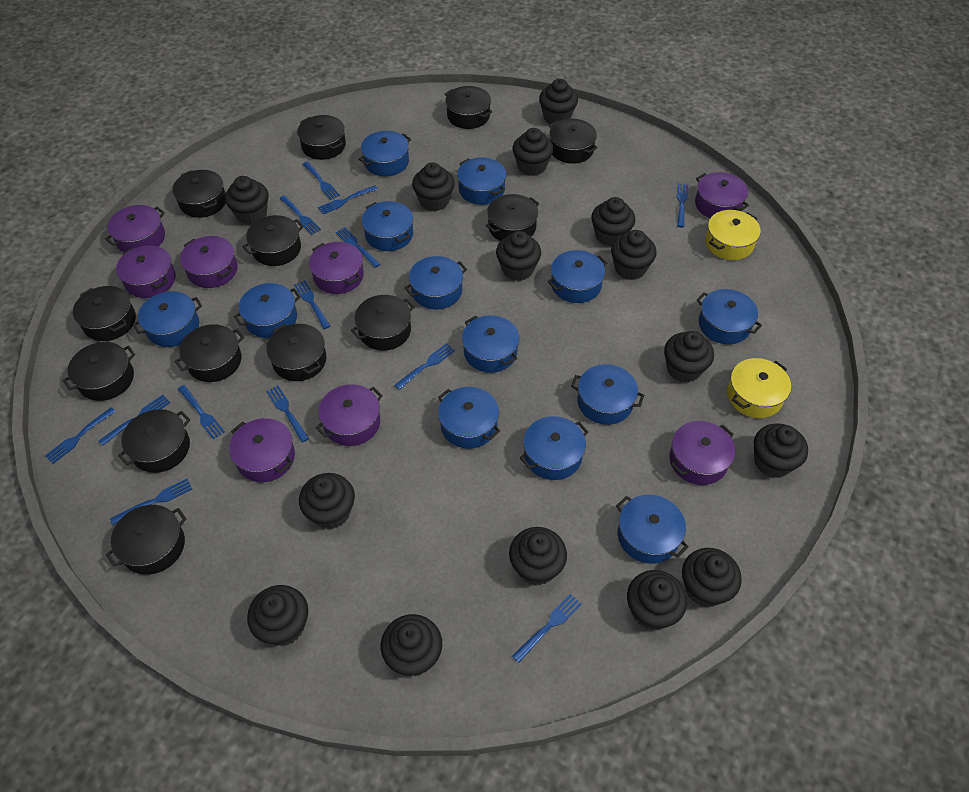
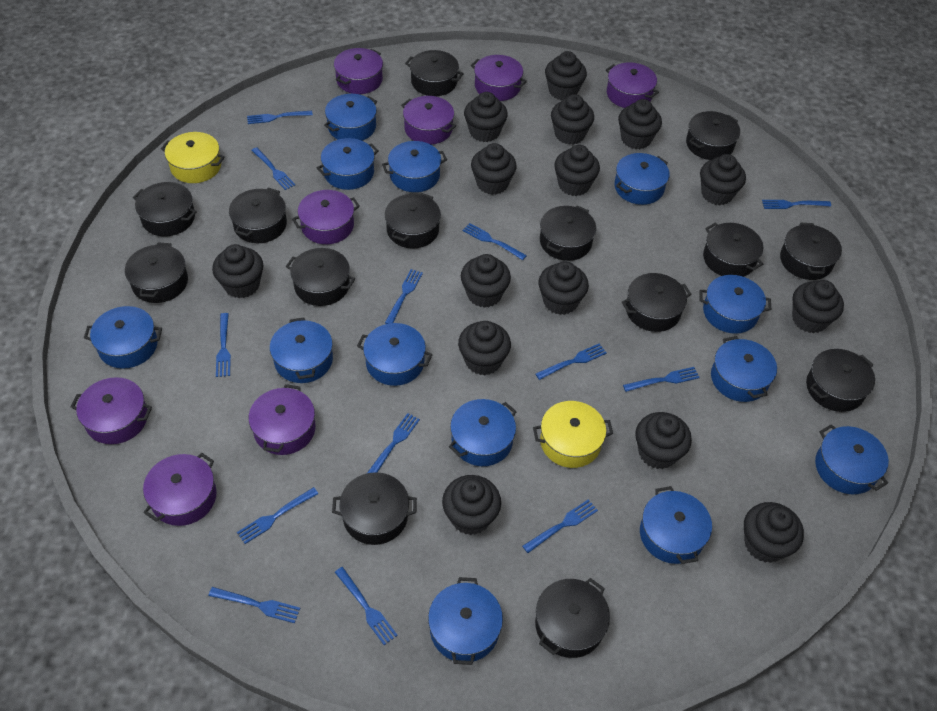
black pot: [63,342,135,401] [73,286,136,341] [106,505,186,575] [118,409,190,473] [172,170,226,218] [175,324,244,382] [242,215,304,266] [267,324,327,381] [297,115,346,160] [351,295,415,351] [445,86,493,129] [486,194,539,241] [549,119,598,164] = 13 -> [125,242,188,303] [133,182,197,236] [229,187,287,243] [286,248,355,306] [332,472,417,545] [385,193,441,248] [405,50,464,96] [535,578,610,658] [540,205,596,261] [622,273,691,332] [686,111,740,160] [703,222,763,277] [780,223,842,280] [806,349,875,412] = 14

